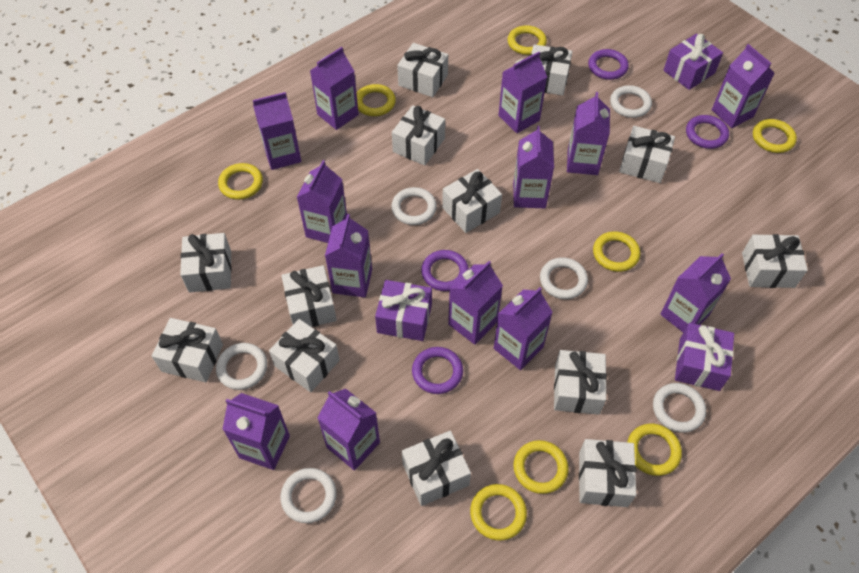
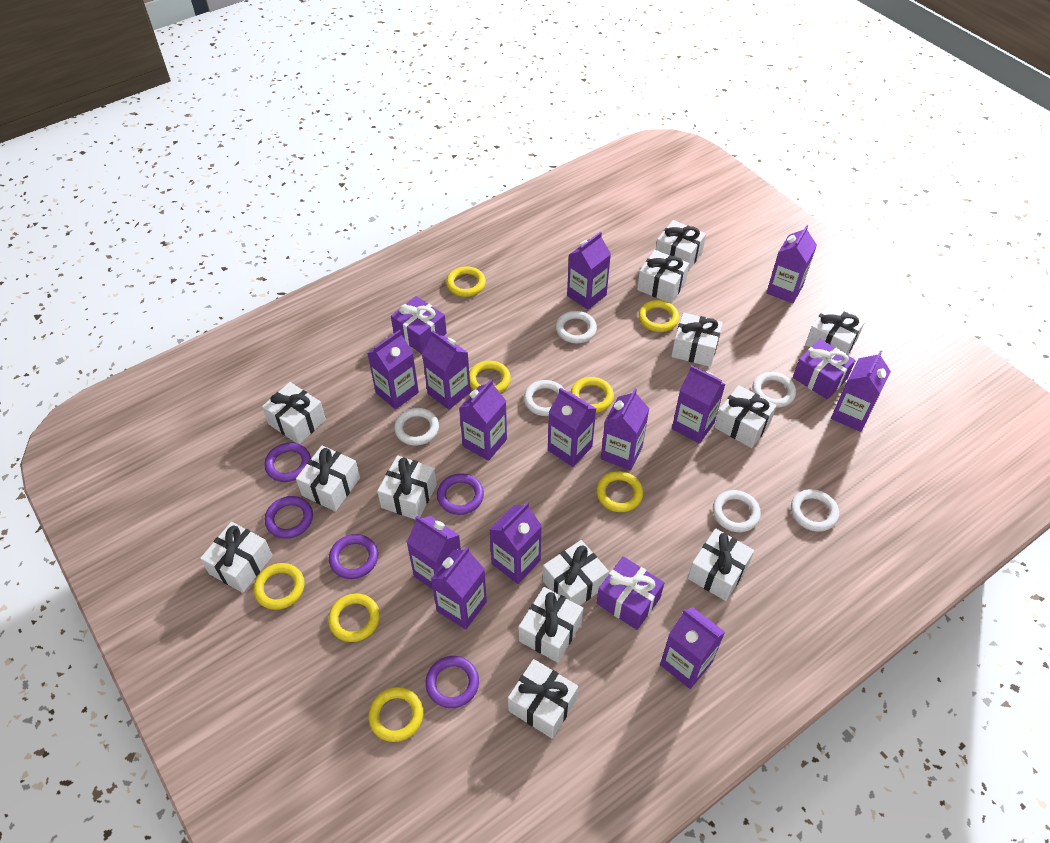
purple ring: [412,347,463,394] [421,250,469,291] [588,49,629,80] [686,115,729,149] = 4 -> [264,442,311,482] [265,496,313,539] [329,534,378,579] [425,656,479,708] [437,473,484,515] = 5

